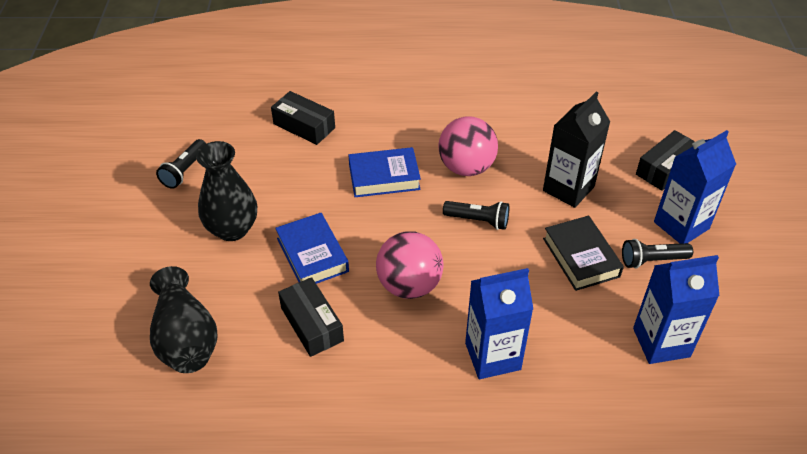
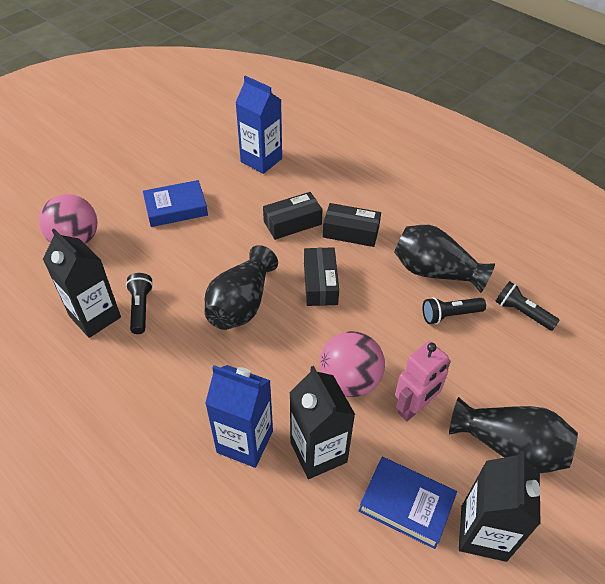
black book: [543,216,624,291] = 1 -> none = 0
black carton: [543,92,610,208] = 1 -> [43,229,121,338] [289,366,355,479] [459,451,541,562] = 3
black vase: [150,266,217,373] [196,141,257,241] = 2 -> [205,245,278,330] [394,225,495,293] [449,397,578,473] = 3
blue carton: [465,268,533,379] [633,255,720,364] [654,130,736,244] = 3 -> [205,365,273,468] [235,76,282,174] = 2
pink robot: none = 0 -> [395,341,451,421] = 1

